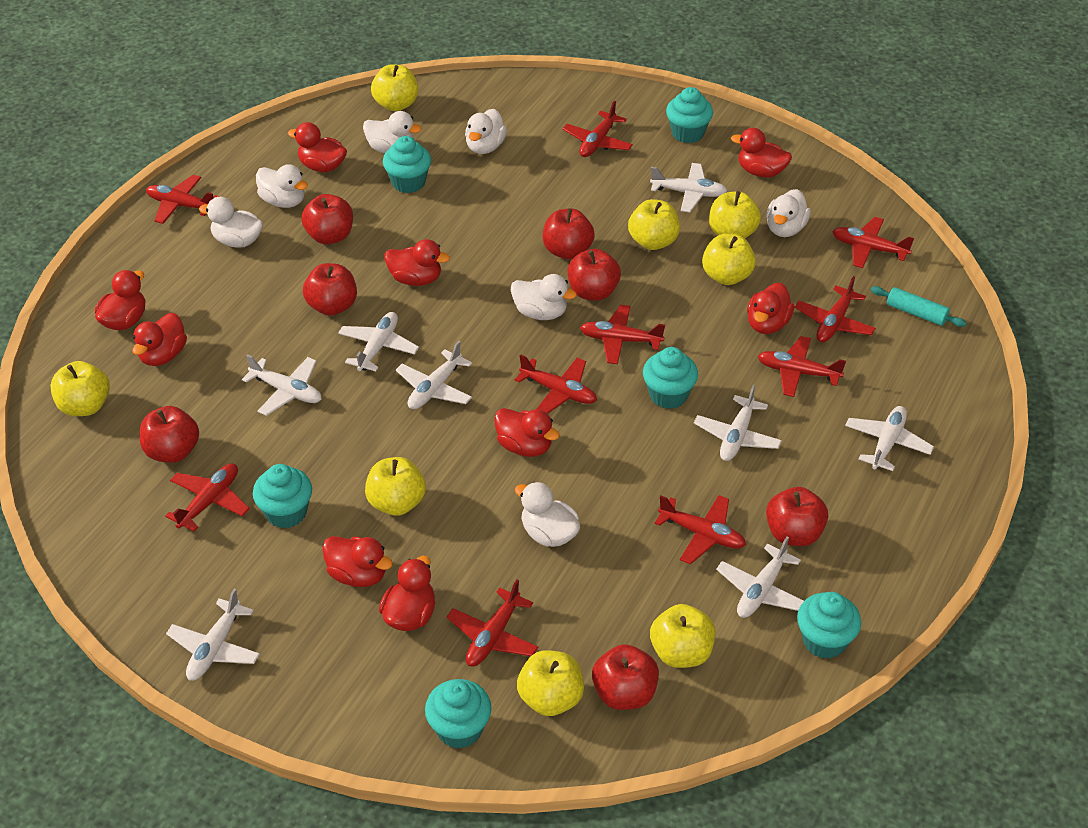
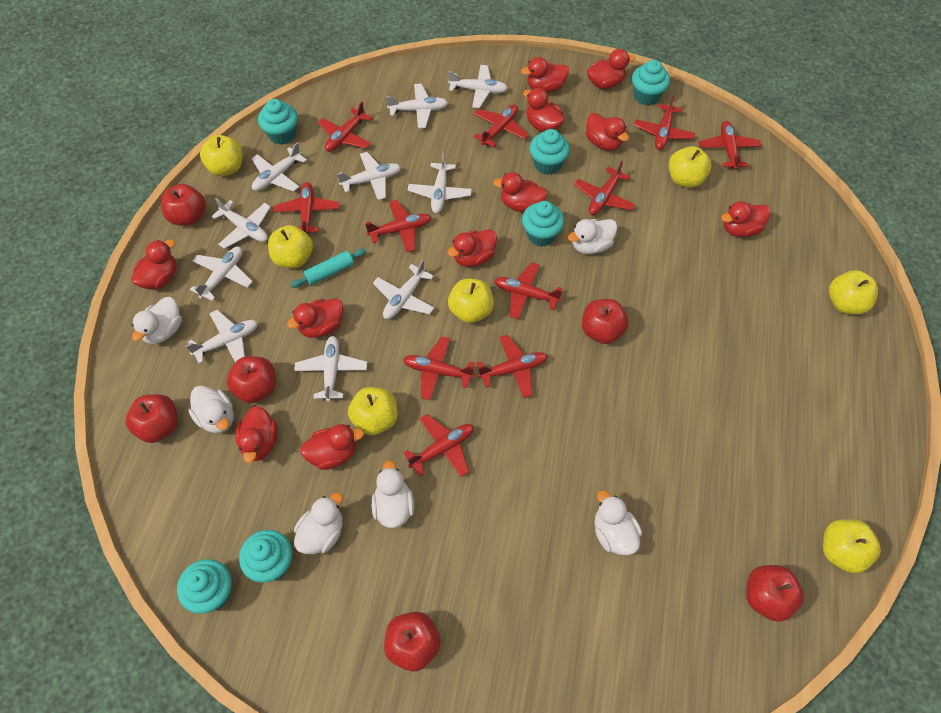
red apple: [140,406,199,463] [301,194,353,245] [303,263,357,316] [543,208,595,259] [568,249,621,301] [592,644,659,710] [766,487,828,546] = 7 -> [126,394,178,443] [161,184,206,226] [227,356,276,403] [384,612,441,671] [582,299,629,344] [746,565,804,622] = 6
red duck: [95,270,145,330] [132,313,187,366] [288,122,347,172] [322,536,393,587] [379,556,435,631] [384,239,450,286] [494,408,560,457] [731,128,792,177] [747,283,794,334] = 9 -> [131,239,177,289] [235,406,278,463] [287,299,343,338] [300,424,364,470] [447,229,497,267] [493,172,547,213] [521,57,569,93] [523,88,565,132] [586,113,629,151] [587,49,635,89] [721,201,771,237] = 11
red plane: [146,175,219,224] [165,463,250,532] [447,580,538,667] [515,355,597,414] [562,101,633,157] [580,305,665,364] [654,495,746,564] [758,336,846,397] [795,276,876,343] [832,217,914,268] = 10 -> [274,182,339,234] [318,102,372,152] [365,200,431,252] [403,336,475,400] [403,414,474,477] [474,104,528,147] [477,335,548,398] [494,262,562,319] [574,161,635,215] [634,95,695,150] [699,121,761,170] = 11
white duck: [199,197,263,248] [256,164,308,208] [363,111,421,154] [465,109,507,154] [511,274,577,320] [515,482,580,547] [766,189,811,237] = 7 -> [132,297,182,344] [189,386,234,433] [294,492,343,554] [371,461,414,528] [568,219,618,254] [594,490,642,555] = 6
white plane: [166,589,260,681] [242,354,321,416] [338,312,419,371] [396,341,472,409] [650,163,727,213] [694,385,782,461] [716,537,804,618] [845,406,934,471] = 8 -> [186,310,258,364] [190,247,253,301] [212,198,271,249] [251,142,307,192] [294,336,367,402] [337,152,401,200] [373,260,434,319] [386,84,448,128] [408,153,472,213] [448,65,508,108] = 10
yellow apple: [50,361,110,416] [365,457,426,516] [371,64,418,111] [517,650,584,716] [628,199,680,250] [650,604,715,668] [702,234,756,285] [709,191,761,238] = 8 -> [200,135,243,176] [268,225,313,268] [348,387,398,435] [448,279,494,323] [669,146,712,188] [823,519,881,574] [829,270,878,315] = 7

